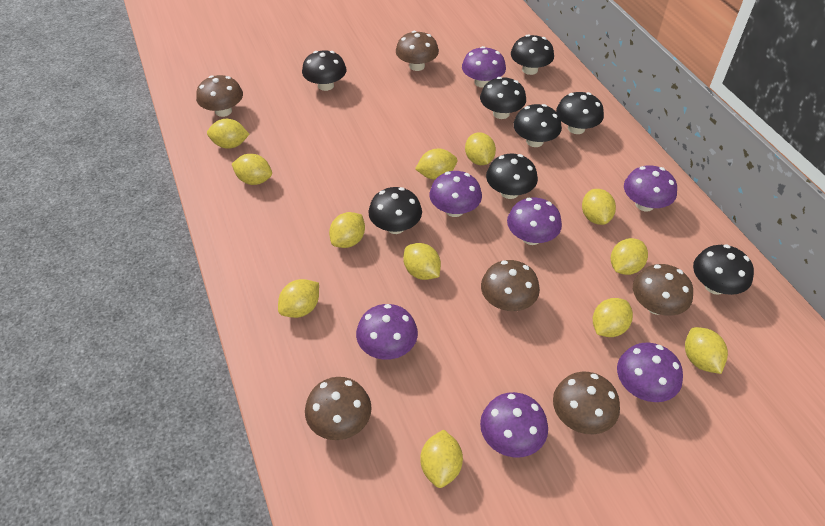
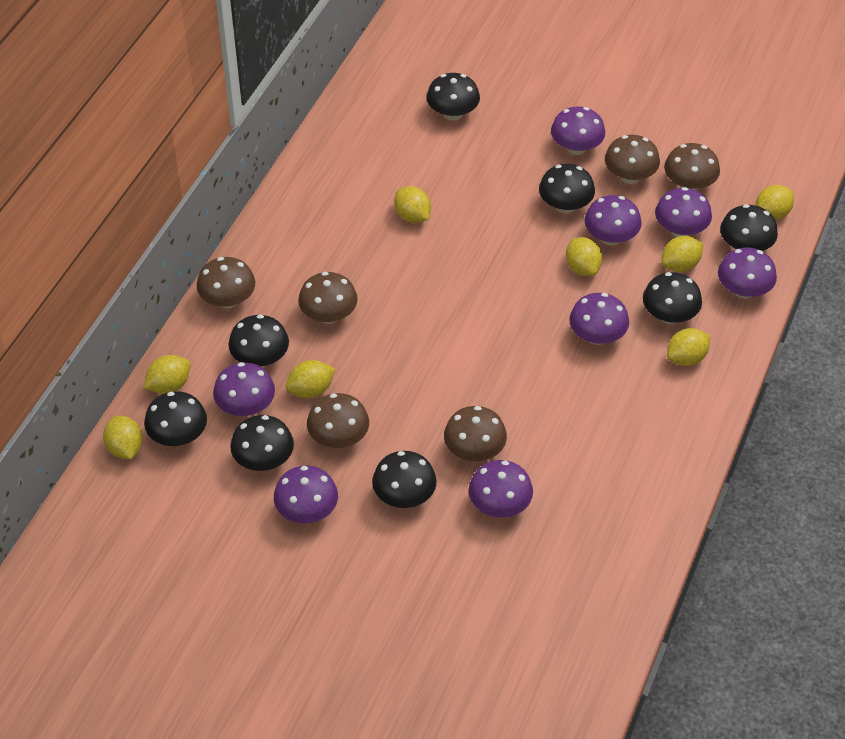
purple mushroom: [356,304,418,360] [429,171,482,217] [462,46,506,88] [480,392,548,458] [507,198,562,245] [617,342,683,402] [624,165,677,211] = 7 -> [213,362,275,416] [274,466,338,523] [469,460,533,518] [551,106,605,155] [569,293,629,345] [584,195,642,246] [655,187,712,237] [718,248,777,299] = 8
yellow lemon: [207,119,250,149] [232,154,272,185] [278,279,319,318] [329,212,365,248] [403,243,441,280] [415,149,457,180] [420,429,463,488] [465,132,496,165] [582,189,616,225] [593,298,633,337] [611,238,648,275] [685,327,728,374] = 12 -> [103,416,143,459] [144,355,191,394] [286,360,335,398] [394,186,431,223] [566,237,602,276] [661,236,703,272] [667,328,710,366] [755,185,794,221] = 8

